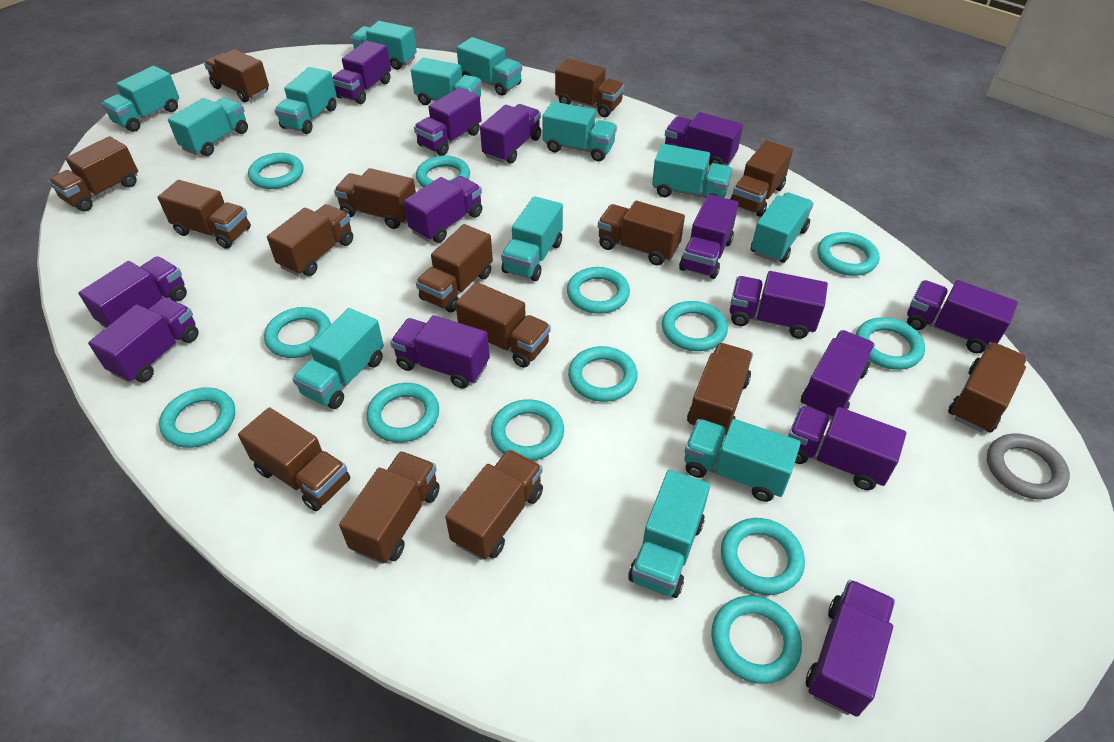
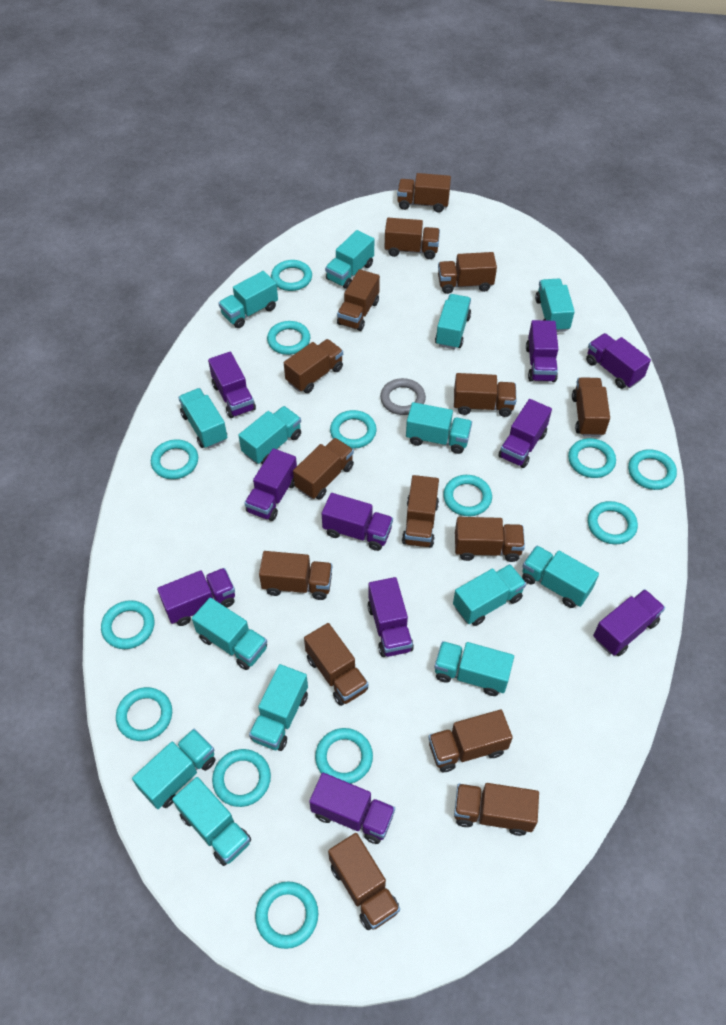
purple truck: [79,256,187,328] [88,297,198,383] [333,41,391,104] [390,315,490,389] [404,176,482,243] [414,87,482,156] [480,104,541,164] [665,112,743,166] [679,194,739,279] [730,271,828,339] [788,406,906,490] [801,330,875,420] [806,580,895,717] [907,280,1018,353] = 14 -> [157,568,235,626] [208,352,256,418] [245,448,297,521] [309,773,395,844] [322,493,393,551] [367,577,414,657] [498,399,552,468] [526,320,558,382] [586,333,651,389] [593,589,665,656] = 10
turquoise truck: [102,66,179,132] [168,98,248,156] [274,67,337,134] [292,308,384,409] [351,21,417,70] [411,57,482,105] [457,37,522,96] [501,196,563,281] [542,102,617,161] [628,470,710,598] [652,144,733,198] [685,419,801,502] [751,192,814,263] = 13 -> [132,729,216,809] [172,777,251,866] [178,388,227,449] [192,598,267,670] [219,271,278,328] [238,406,301,464] [249,664,308,751] [325,230,374,289] [406,402,472,454] [434,641,514,696] [435,294,471,349] [453,564,526,626] [522,546,599,608] [535,278,575,332] = 14

